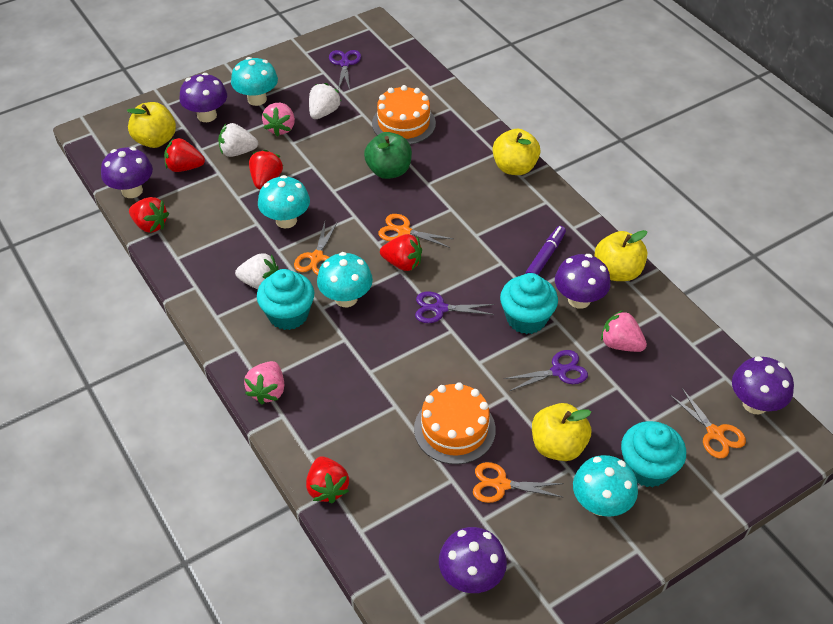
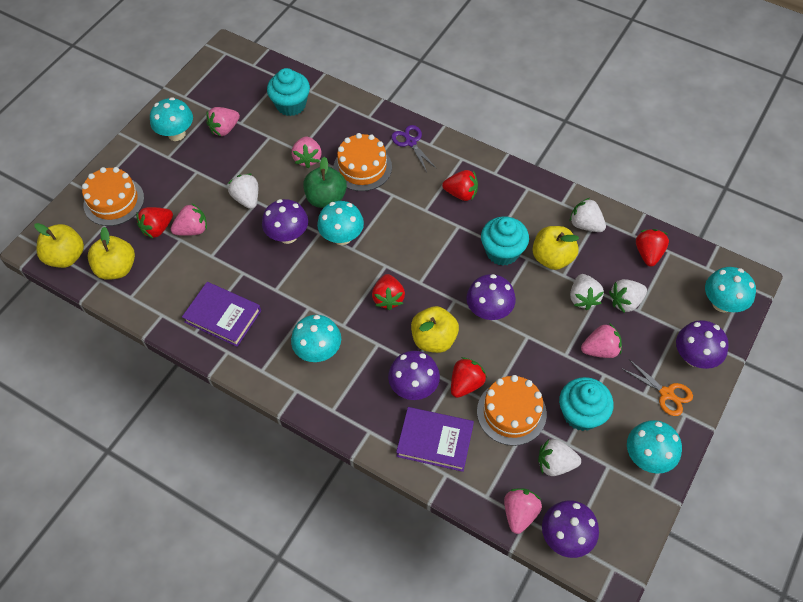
orange cake: [372,85,436,145] [414,382,496,464] = 2 -> [82,167,144,226] [333,133,392,191] [477,375,547,446] = 3
orange scissors: [294,221,338,275] [378,214,453,248] [473,462,564,503] [670,388,746,459] = 4 -> [621,359,693,416] = 1
pink strawberry: [244,361,284,404] [262,103,295,137] [601,310,647,352] = 3 -> [171,204,207,236] [206,107,240,136] [292,137,322,168] [504,488,542,534] [581,323,622,358] = 5
purple book: none = 0 -> [182,282,261,347] [396,407,474,472] = 2
purple marker: [525,226,566,275] = 1 -> none = 0
purple scissors: [329,50,361,90] [415,292,495,323] [504,350,588,391] = 3 -> [391,125,437,172] = 1
turquoise mushroom: [231,57,278,106] [258,175,310,229] [317,252,373,307] [573,455,638,517] = 4 -> [150,97,193,141] [291,315,341,362] [317,201,364,245] [627,420,682,474] [705,267,756,312] = 5
white strawberry: [218,123,258,157] [235,253,279,289] [309,83,342,119] = 3 -> [228,174,258,209] [538,439,581,476] [570,198,606,232] [570,274,604,310] [609,279,647,313] = 5

